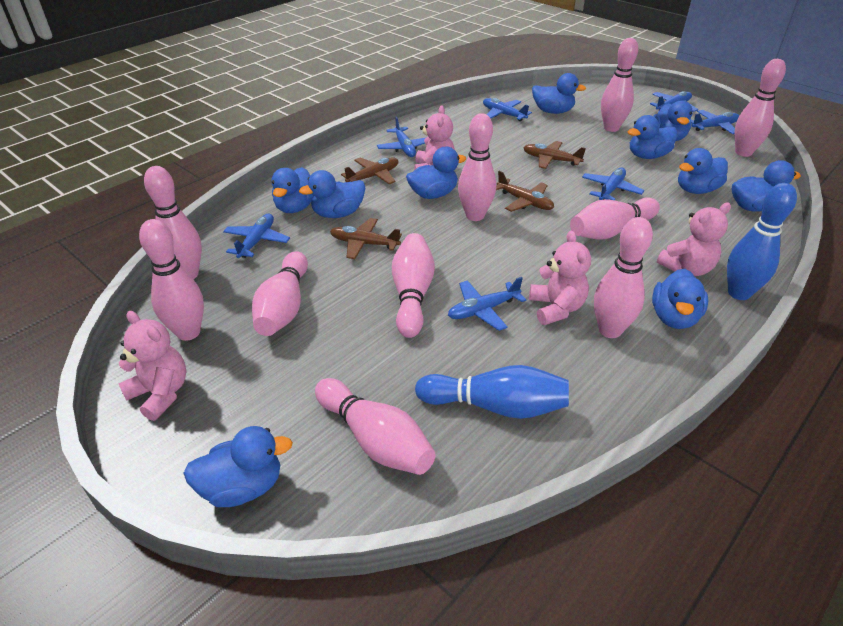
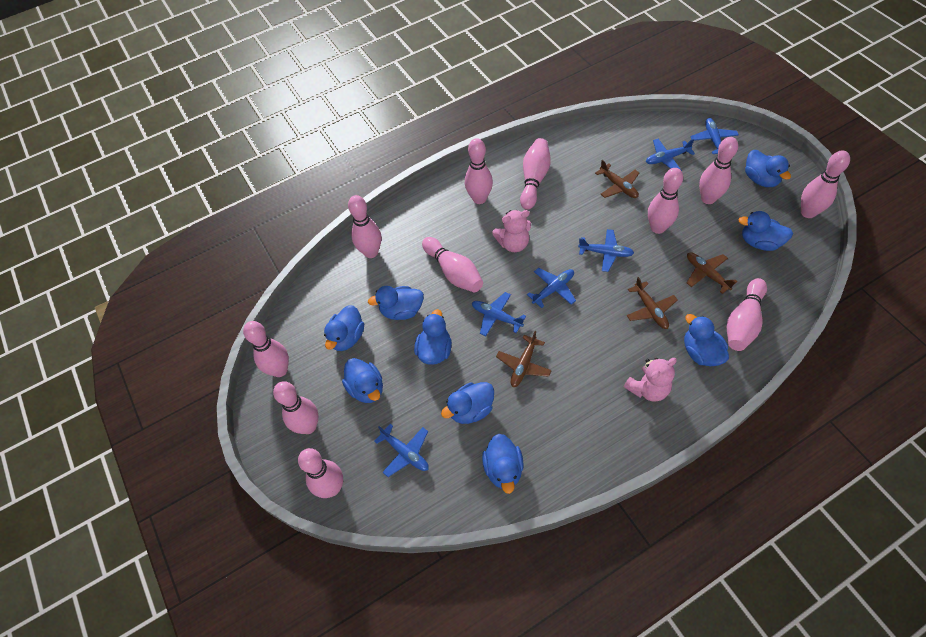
blue bowling pin: [415,365,569,419] [727,183,797,300] = 2 -> none = 0
blue duck: [183,426,293,507] [272,167,313,213] [299,170,365,218] [406,147,466,199] [532,73,586,114] [628,115,678,159] [652,269,708,329] [653,101,693,141] [678,148,728,194] [732,160,801,212] = 10 -> [324,305,364,351] [342,358,383,403] [368,286,424,320] [414,309,452,365] [441,382,494,424] [482,434,524,494] [684,314,729,366] [738,211,793,251] [745,150,791,187] = 9
blue plane: [223,213,290,258] [377,117,425,157] [448,277,526,331] [483,98,532,121] [582,167,645,200] [650,91,698,112] [691,110,739,134] = 7 -> [374,424,429,477] [472,292,526,336] [527,268,576,308] [578,229,634,272] [646,139,695,171] [690,118,739,154] = 6
pink bowling pin: [139,219,204,341] [144,166,202,279] [252,251,308,336] [315,378,436,475] [392,233,435,338] [458,113,496,221] [570,197,660,240] [594,217,653,338] [601,38,638,132] [735,59,786,157] = 10 -> [243,321,289,377] [273,381,319,434] [298,448,343,498] [348,195,381,258] [422,237,483,292] [465,138,493,204] [520,138,551,210] [648,168,683,234] [699,137,738,204] [727,278,767,351] [801,150,850,218] = 11
pink teddy bear: [118,311,186,421] [414,105,455,170] [529,230,591,325] [657,203,731,276] = 4 -> [492,210,531,252] [624,358,677,402] = 2

